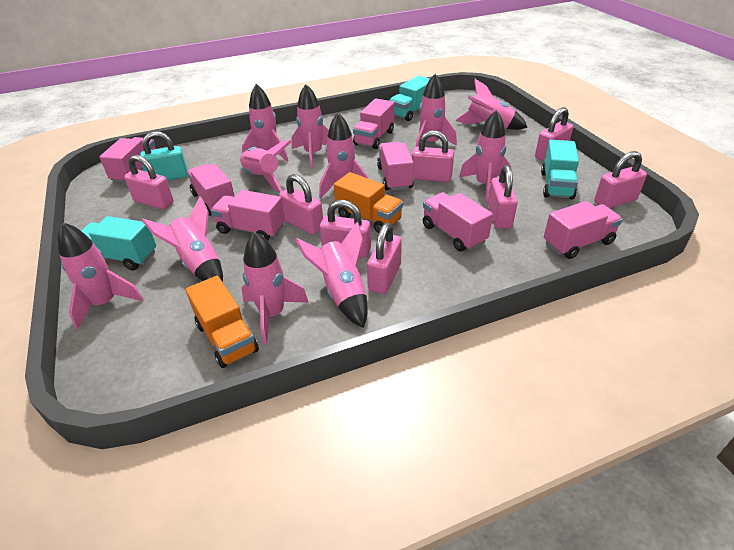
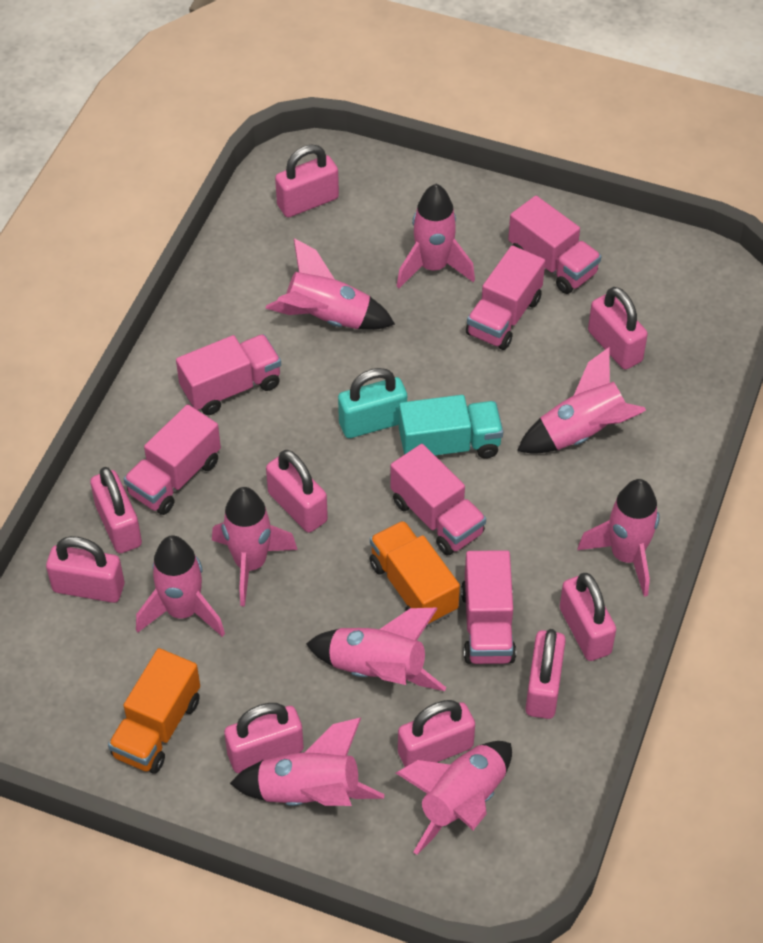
pink padlock: [124,155,174,209] [279,174,323,235] [320,200,371,258] [367,223,402,294] [412,130,454,182] [488,165,518,229] [535,107,573,161] [594,151,647,208] = 8 -> [46,536,124,603] [90,467,142,553] [224,703,304,773] [266,450,328,533] [275,145,339,217] [398,700,475,767] [525,629,566,719] [560,573,616,661] [588,287,648,370] = 9
pink rocket: [57,222,143,329] [142,197,223,282] [240,140,291,193] [242,84,288,162] [242,231,309,344] [292,84,329,168] [295,222,368,328] [319,113,369,198] [416,74,457,147] [455,79,528,130] [459,110,511,202] = 11 -> [136,535,225,637] [212,487,298,606] [230,718,384,806] [265,238,395,330] [306,608,446,691] [396,741,512,855] [397,184,475,288] [517,347,646,454] [577,479,660,597] = 9
pink truck: [99,137,155,183] [187,163,235,216] [211,190,285,240] [353,99,394,149] [377,142,414,191] [423,192,493,252] [544,201,623,259] = 7 -> [124,404,221,515] [176,334,281,415] [390,444,486,556] [461,550,516,664] [466,245,545,350] [508,196,602,294] = 6
turquoise truck: [81,216,156,270] [389,76,430,121] [541,140,579,200] = 3 -> [399,395,503,458] = 1

